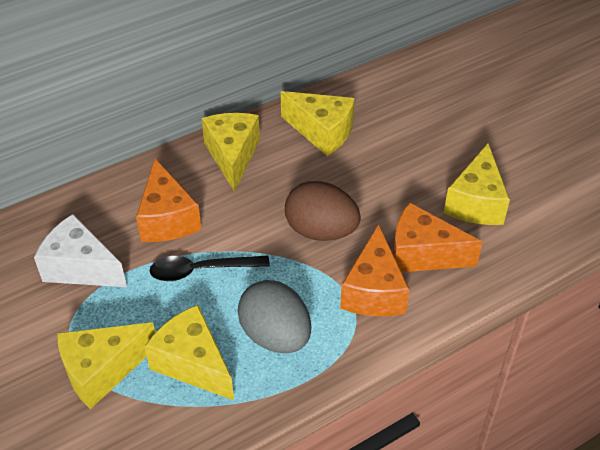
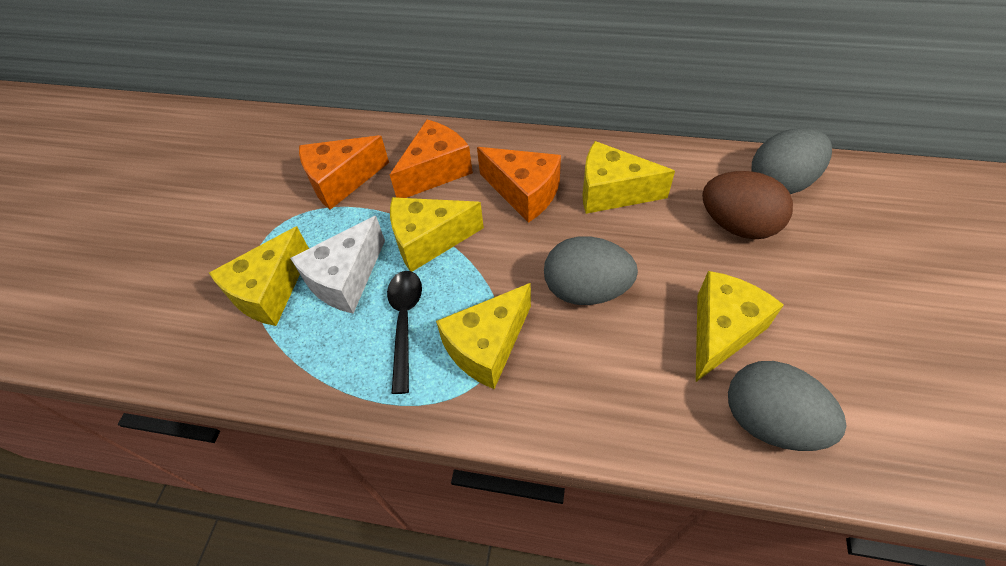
grey egg: [237,280,311,353] = 1 -> [544,236,638,305] [728,361,846,451] [751,128,832,194] = 3

